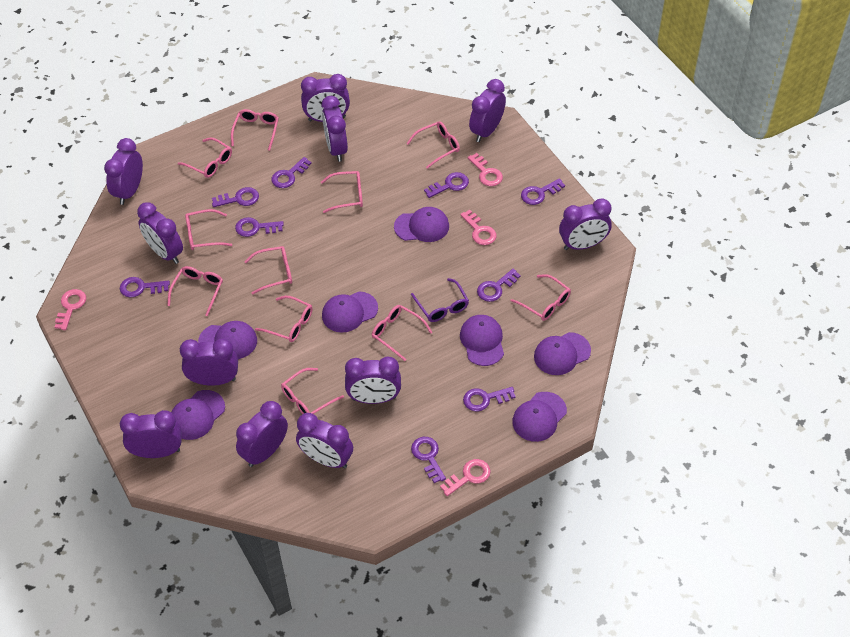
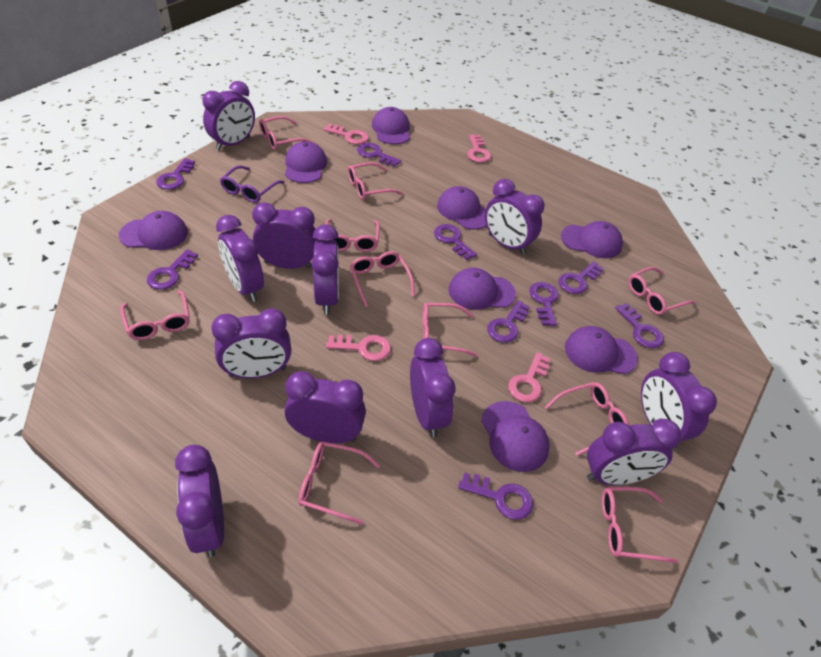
pink glasses: [167,266,223,316] [178,137,232,178] [185,209,232,250] [231,109,279,151] [244,246,292,294] [255,296,313,342] [281,368,344,414] [321,171,363,213] [372,305,433,361] [406,121,460,169] [511,274,571,321] = 11 -> [120,291,190,340] [259,116,313,150] [298,442,380,525] [325,219,380,252] [348,162,403,200] [350,251,415,307] [423,303,477,357] [545,382,629,456] [602,487,678,563] [628,267,695,315] = 10
purple cap: [171,390,225,440] [198,321,257,359] [322,292,378,333] [394,207,449,242] [460,315,504,366] [512,392,567,442] [534,332,591,375] = 7 -> [119,211,188,250] [285,141,327,183] [372,107,410,144] [437,186,486,230] [449,268,516,310] [481,401,550,472] [561,221,623,258] [565,326,638,374] = 8

